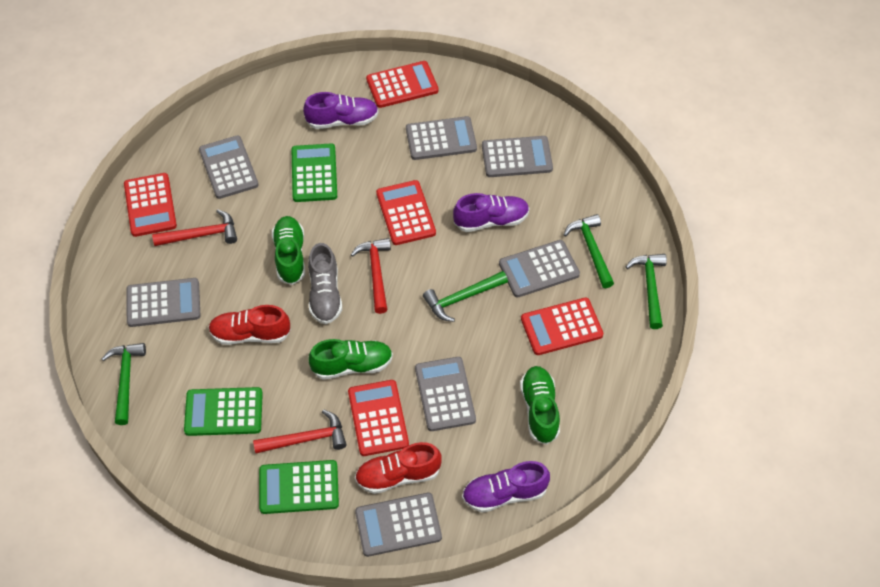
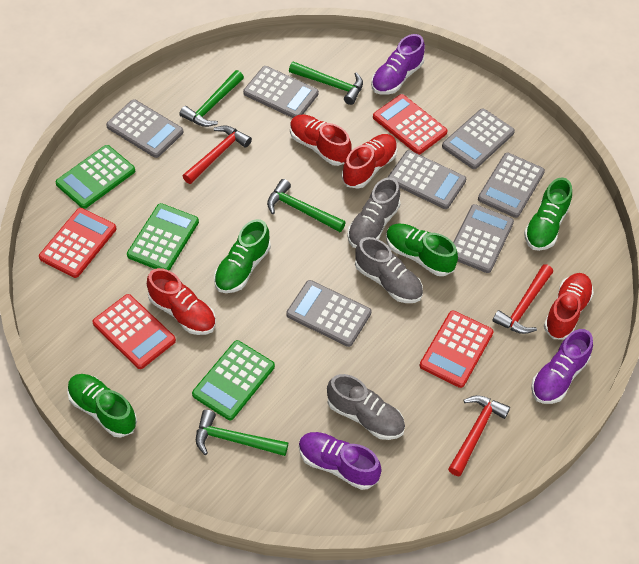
green shoe: [272,216,305,285] [308,339,393,380] [520,366,560,445] = 3 -> [67,374,137,437] [214,219,271,293] [386,224,458,276] [524,177,572,251] = 4
grey shoe: [308,243,342,325] = 1 -> [327,374,405,440] [347,177,401,248] [355,237,423,303] = 3
red calculator: [124,173,177,237] [348,380,409,456] [366,61,439,108] [376,180,436,245] [521,298,603,355] = 5 -> [39,208,117,278] [93,294,176,369] [373,94,448,154] [419,310,494,388] = 4
red shoe: [208,305,291,345] [355,442,442,494] = 2 -> [147,268,216,335] [290,114,352,166] [342,134,398,189] [544,273,594,339] = 4

